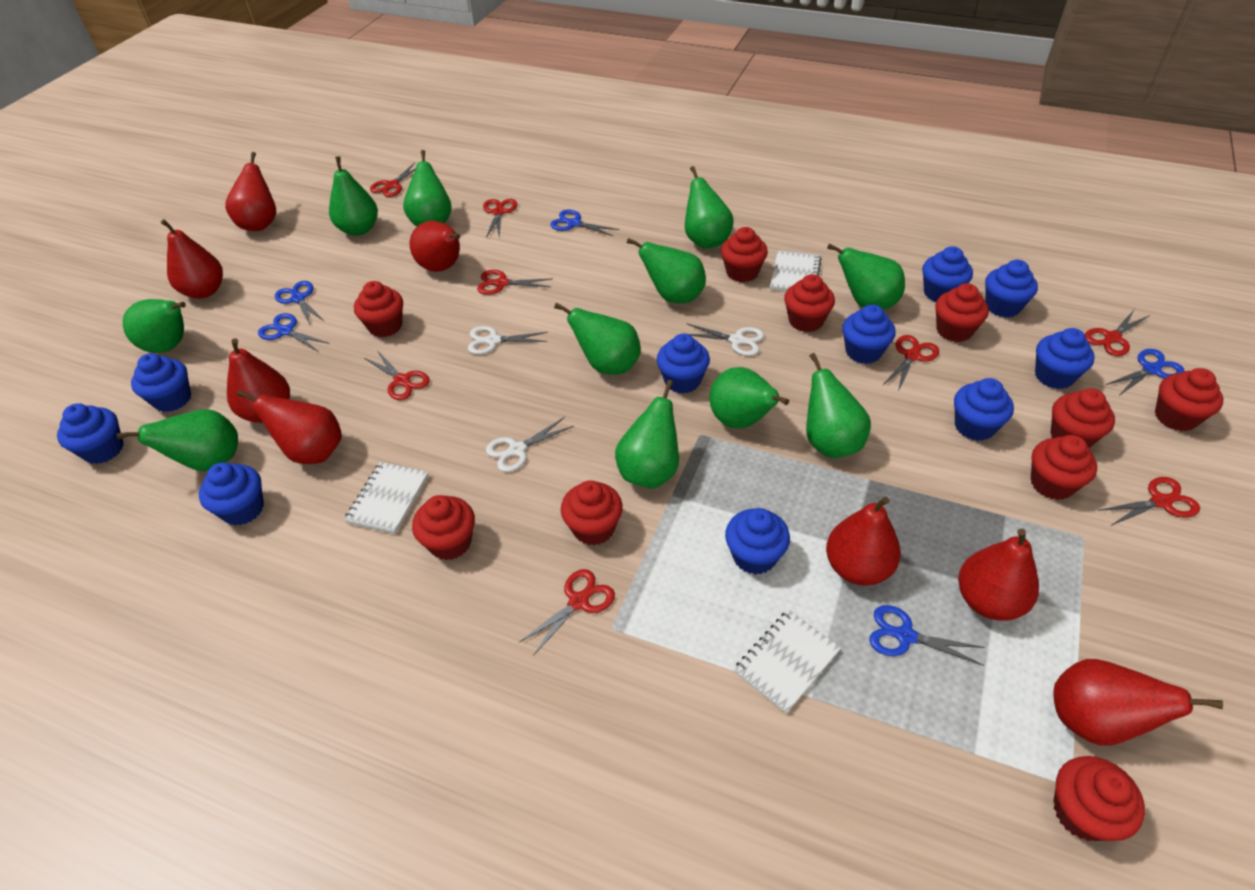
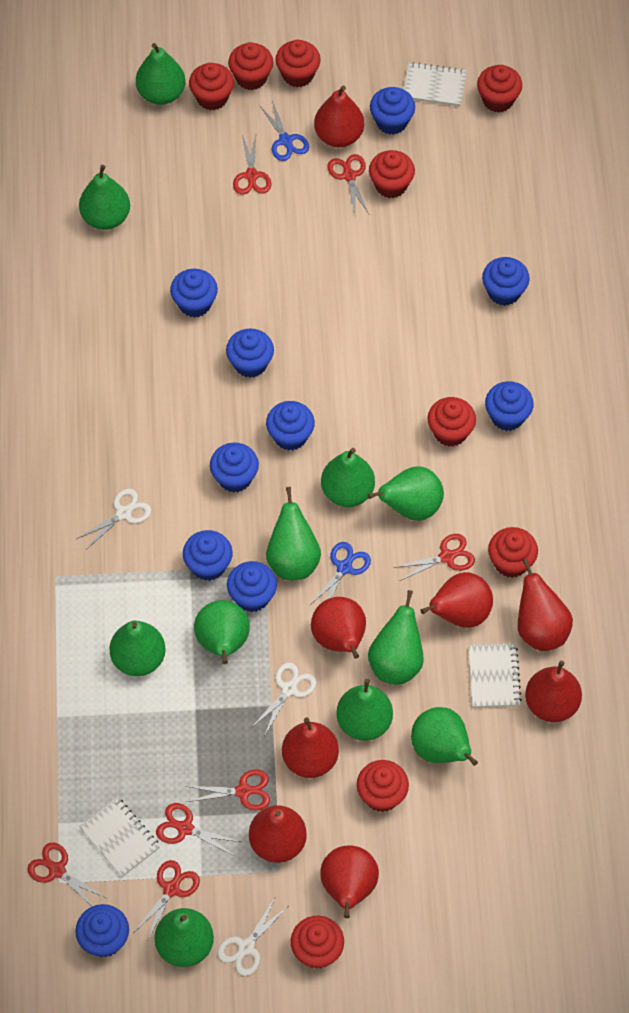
blue scissors: [258,313,330,351] [275,281,324,325] [550,210,619,236] [869,605,985,666] [1105,349,1184,395] = 5 -> [259,101,309,161] [309,542,371,606] = 2
red cupcake: [354,281,403,337] [412,495,475,560] [561,480,623,545] [721,227,768,282] [784,274,835,332] [935,283,989,342] [1031,435,1097,500] [1050,388,1115,448] [1053,756,1145,841] [1155,368,1223,431] = 10 -> [189,63,234,110] [228,42,273,90] [275,40,321,87] [291,916,344,969] [357,760,409,812] [369,150,415,198] [427,397,476,447] [477,65,522,113] [488,527,538,578] = 9
red scissors: [364,350,430,400] [370,163,416,197] [477,270,553,295] [483,199,518,239] [519,569,615,656] [883,335,939,392] [1085,310,1150,356] [1098,477,1200,526] = 8 -> [27,843,106,906] [134,860,200,940] [156,803,241,856] [186,770,270,810] [233,135,271,195] [328,154,369,214] [394,534,475,581] = 7

